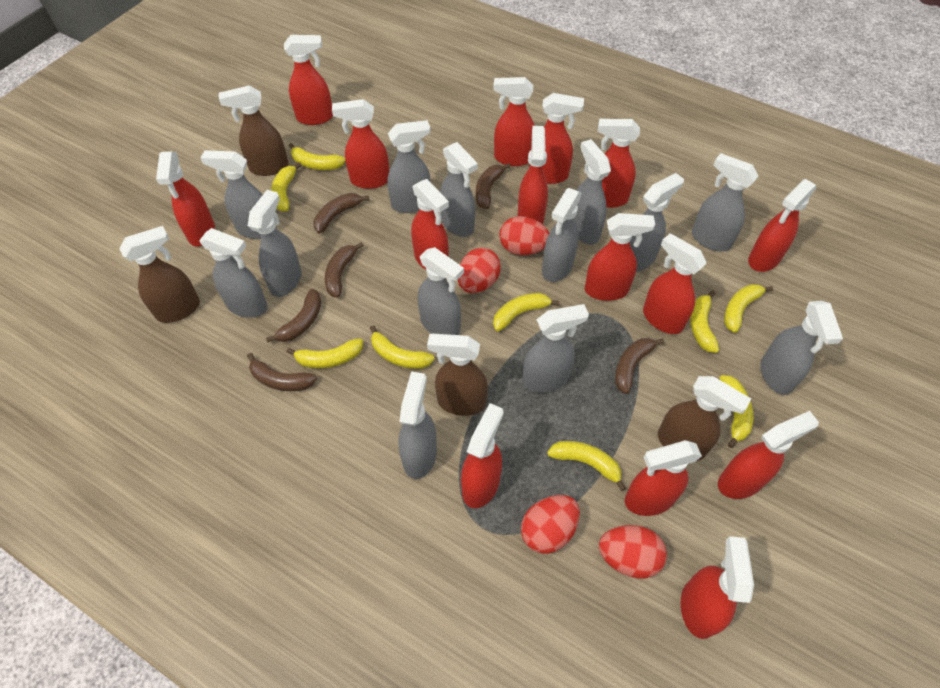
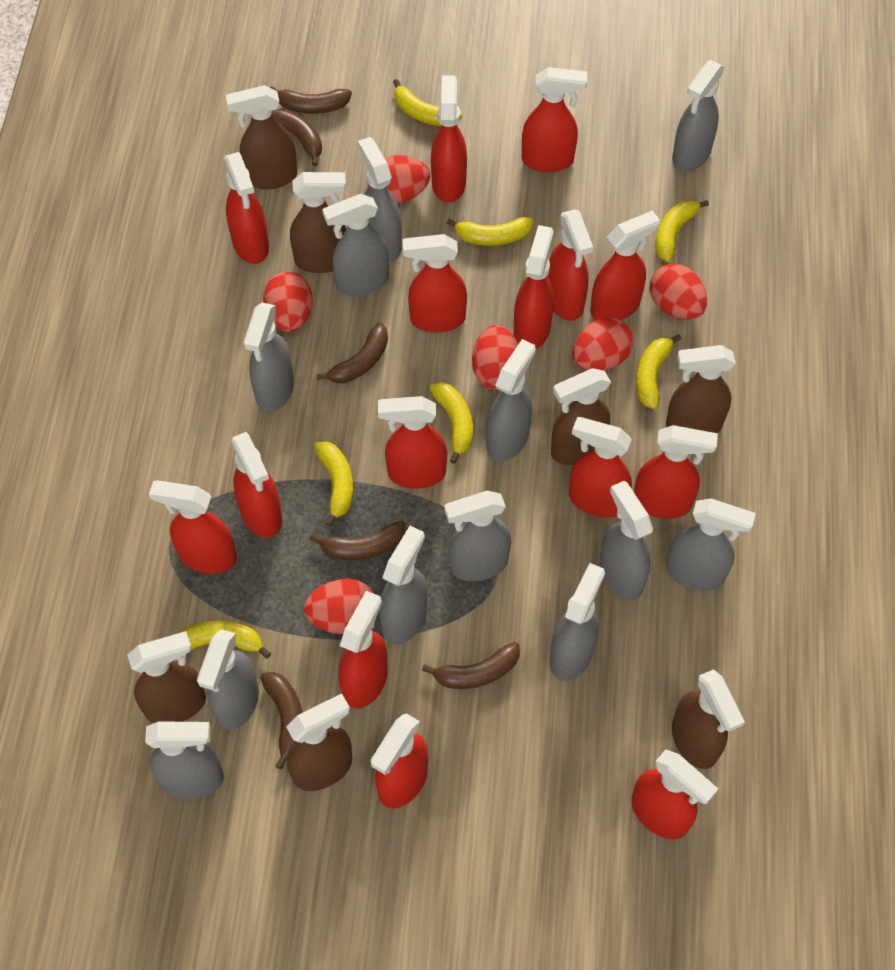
brown spray bottle: [119,226,200,323] [219,86,288,176] [427,333,488,416] [658,376,751,461] = 4 -> [127,631,206,723] [226,85,297,189] [286,694,352,791] [290,172,346,273] [551,368,611,465] [666,345,736,433] [672,669,745,769] = 7
grey spray bottle: [199,228,268,318] [201,150,277,239] [248,190,302,297] [388,120,431,213] [399,371,437,479] [418,247,464,335] [440,142,478,237] [522,304,589,393] [542,188,582,282] [573,139,611,245] [630,173,684,272] [692,153,758,251] [760,301,843,395] = 13 -> [145,721,224,799] [197,629,259,730] [243,303,294,412] [322,194,389,296] [358,137,402,262] [379,526,427,644] [444,491,511,581] [486,339,536,461] [550,563,605,681] [599,481,653,600] [666,498,756,591] [672,60,725,171] = 12
red egg: [458,248,501,293] [499,216,549,255] [521,495,580,554] [599,525,667,579] = 4 -> [263,271,313,332] [304,579,374,634] [367,155,430,204] [472,325,518,390] [572,317,633,371] [649,263,707,320] = 6
yellow banana: [271,162,302,211] [287,338,363,368] [289,143,346,170] [370,325,435,369] [493,293,559,332] [547,441,626,491] [690,290,719,353] [719,375,753,448] [724,284,773,333] = 9 -> [177,621,271,659] [314,441,353,526] [393,79,462,126] [430,382,473,464] [447,217,533,246] [636,334,681,409] [655,200,709,262] = 7

